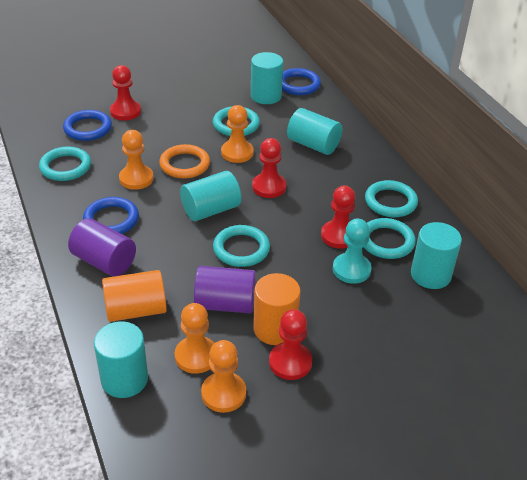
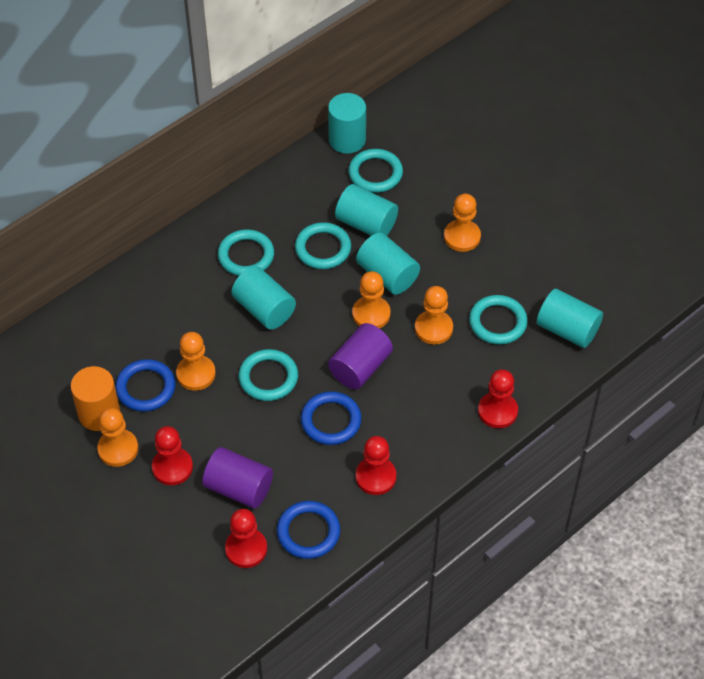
orange cylinder: [102,270,167,322] [253,273,300,345] = 2 -> [70,366,120,431] = 1
orange pawn: [119,130,154,190] [175,303,214,374] [201,340,246,413] [221,105,254,163] = 4 -> [97,408,138,467] [176,332,216,391] [352,271,390,328] [415,286,453,345] [444,193,481,252] = 5
orange ring: [159,144,210,178] = 1 -> none = 0
turquoise pawn: [333,219,371,284] = 1 -> none = 0

